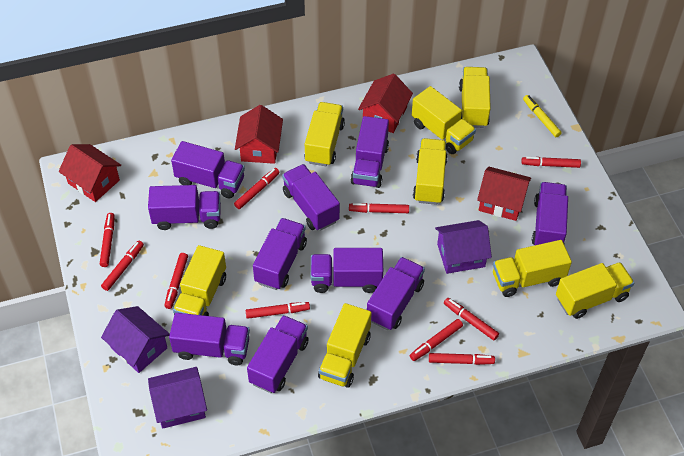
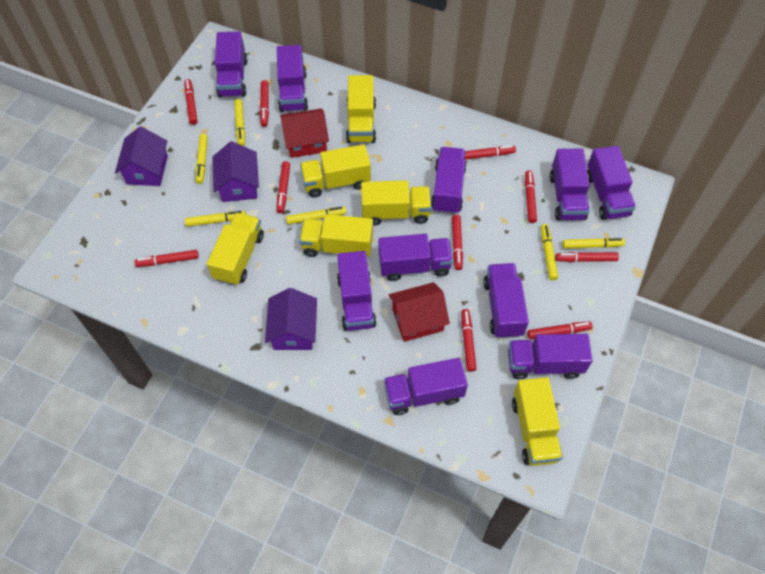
red house: [59,144,121,202] [235,105,283,164] [358,74,413,133] [477,167,531,221] = 4 -> [280,108,329,158] [389,282,450,342] = 2
yellow marker: [523,95,562,137] = 1 -> [185,211,246,227] [196,134,208,184] [234,99,245,146] [286,207,346,225] [541,224,558,280] [562,238,625,249] = 6
yellow truck: [173,245,226,316] [304,102,345,166] [318,303,372,388] [412,86,476,154] [413,138,448,205] [459,67,491,128] [493,240,572,297] [556,262,634,319] = 8 -> [207,212,264,286] [299,214,373,257] [300,144,371,198] [346,75,376,143] [361,180,432,226] [512,377,563,466] = 6

